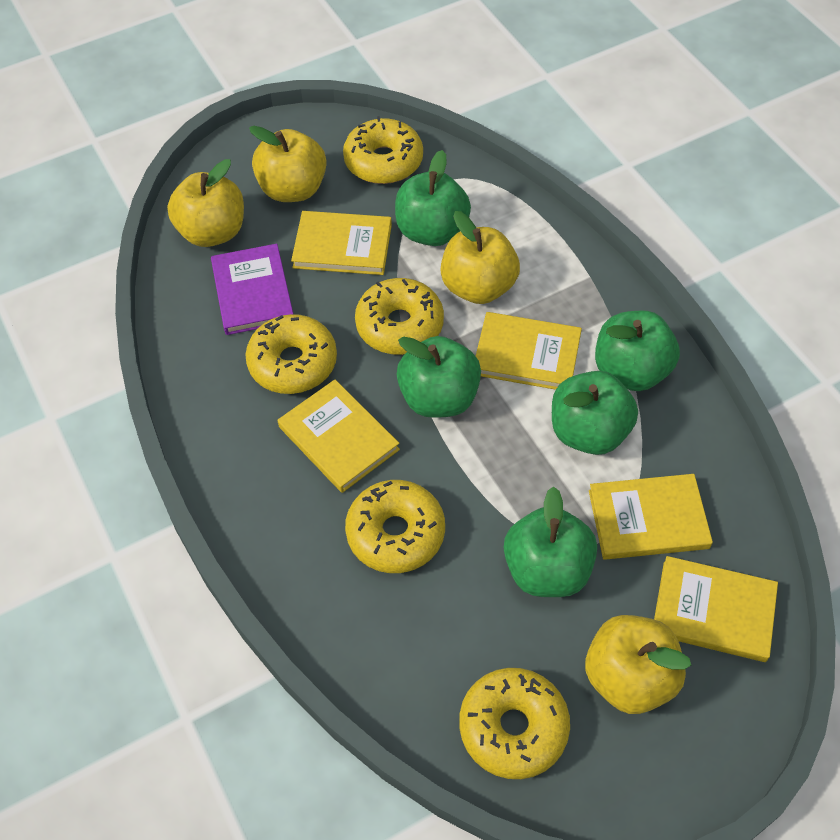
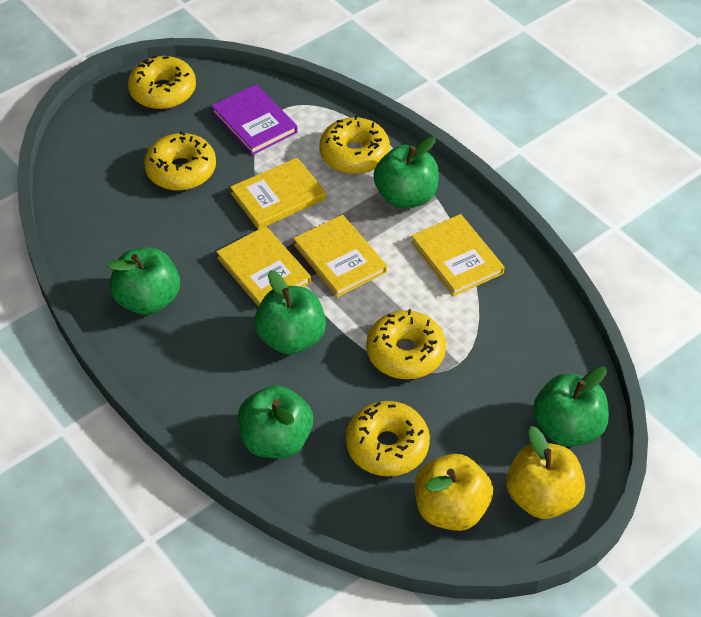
yellow apple: [167,159,244,247] [249,126,327,202] [441,211,520,304] [585,615,691,714] = 4 -> [415,454,493,531] [506,426,585,519] = 2
yellow book: [278,380,400,493] [291,211,392,275] [476,312,582,390] [589,474,713,560] [654,556,778,662] = 5 -> [216,226,311,307] [230,158,326,230] [293,215,387,297] [411,214,505,296] = 4

